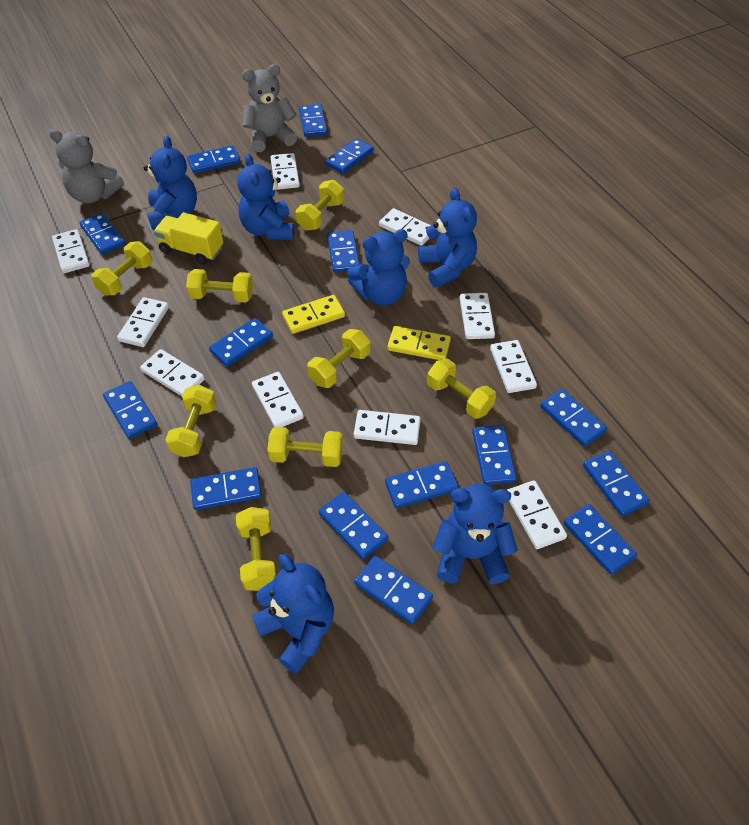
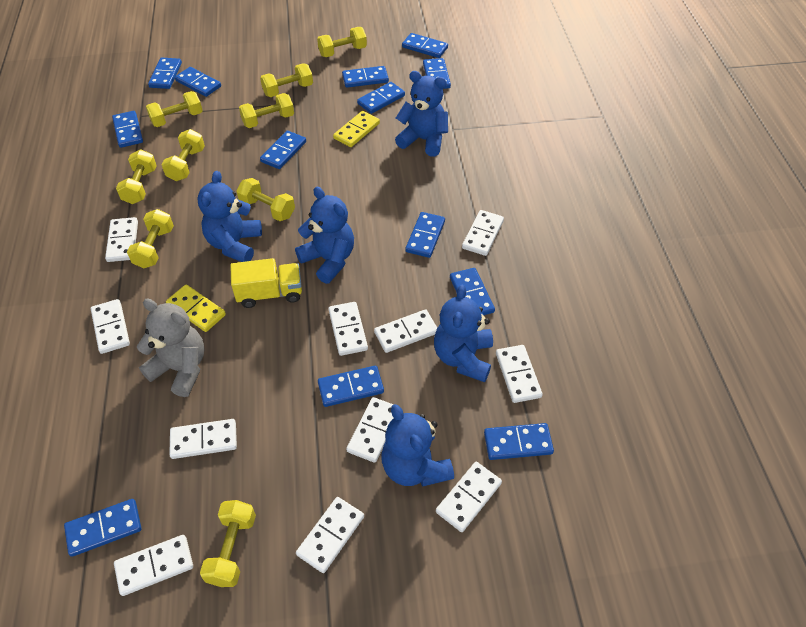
blue domino: [80,213,125,255] [103,381,157,439] [187,146,240,174] [190,467,262,510] [209,318,273,367] [299,104,327,137] [319,492,388,559] [325,138,374,174] [327,230,360,273] [354,556,433,624] [385,461,458,508] [472,425,517,485] [540,389,607,447] [564,504,637,575] [583,451,650,516] = 15 -> [64,499,141,557] [112,111,143,148] [148,58,182,89] [175,67,221,97] [260,131,306,169] [318,366,384,407] [342,66,389,88] [357,82,405,114] [402,33,448,58] [405,212,445,258] [423,58,451,89] [450,268,495,315] [484,423,554,460] = 13
blue teddy bear: [144,136,197,229] [237,153,294,240] [252,554,334,674] [347,229,410,306] [418,188,477,288] [433,484,518,584] = 6 -> [197,171,262,262] [295,187,354,284] [381,404,454,487] [395,71,448,157] [434,284,493,382] = 5
grey teddy bear: [49,129,124,204] [242,64,297,152] = 2 -> [137,299,205,397] = 1
white domino: [52,229,90,273] [117,297,169,347] [140,349,205,396] [252,372,304,427] [271,153,300,190] [354,410,421,445] [379,208,431,246] [460,293,495,339] [490,340,537,393] [507,480,567,549] = 10 -> [91,299,130,354] [105,217,138,262] [114,535,193,596] [169,419,237,459] [296,497,364,573] [329,302,368,356] [346,397,394,463] [374,309,437,353] [436,462,502,532] [462,210,504,256] [496,345,543,403] = 11
yellow dumbbell: [91,241,153,295] [165,385,216,457] [186,269,253,303] [236,507,277,591] [267,427,343,467] [296,180,344,231] [307,329,370,388] [427,358,496,419] = 8 -> [116,149,157,204] [127,209,174,268] [146,91,203,127] [161,129,205,181] [200,500,256,587] [236,178,295,221] [239,93,294,128] [260,63,313,97] [317,27,367,57] = 9

